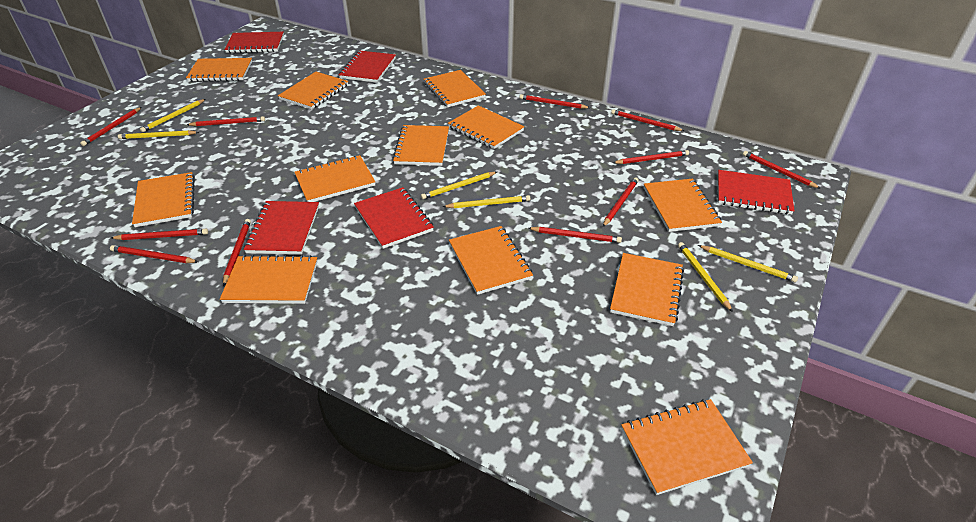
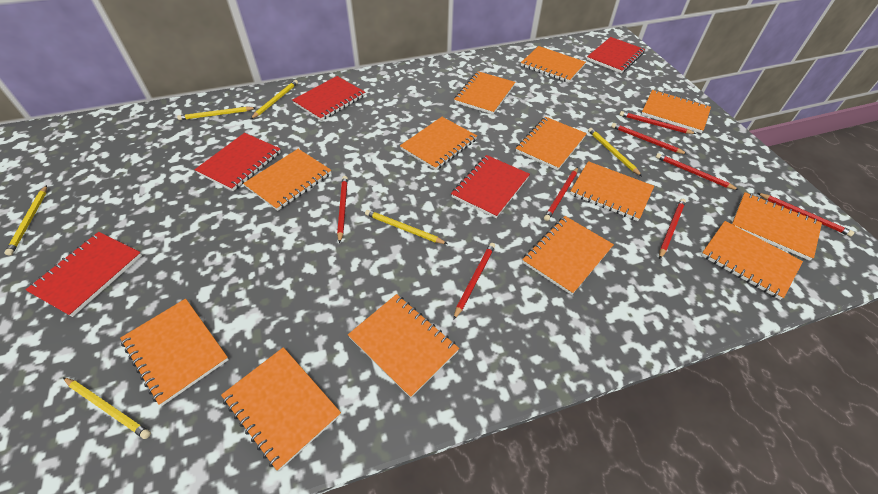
orange notebook: [132,172,195,227] [186,58,252,82] [220,255,318,304] [278,72,348,110] [294,155,375,202] [392,125,449,166] [424,70,486,107] [448,105,524,149] [449,226,533,295] [610,253,684,326] [621,399,753,495] [644,179,722,232] = 12 -> [120,299,229,406] [221,347,341,471] [243,149,331,211] [348,294,459,398] [400,117,477,170] [454,71,515,115] [516,117,587,170] [521,46,586,83] [522,216,614,295] [570,161,654,221] [641,90,711,133] [701,221,803,300] [732,192,822,261] = 13
red pencil: [80,107,142,146] [110,245,198,263] [111,229,208,240] [187,116,265,126] [223,219,251,286] [520,94,590,109] [528,227,622,243] [603,178,639,227] [611,109,684,131] [613,150,689,164] [743,151,821,189] = 11 -> [337,176,348,243] [453,243,495,320] [544,167,578,221] [611,123,687,154] [619,111,696,134] [656,153,739,190] [659,199,686,259] [758,193,854,236] = 8

